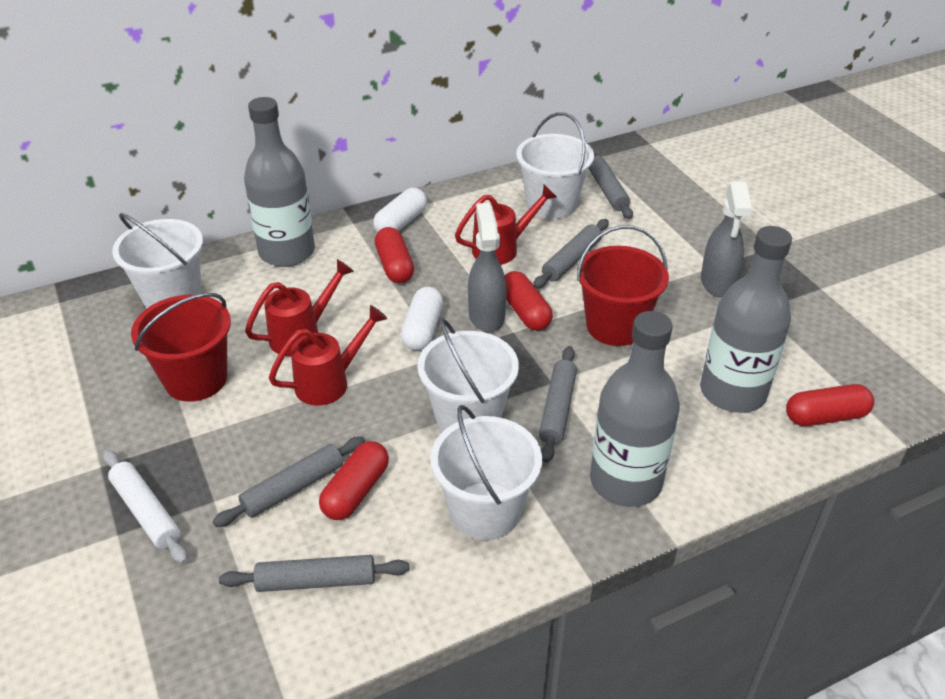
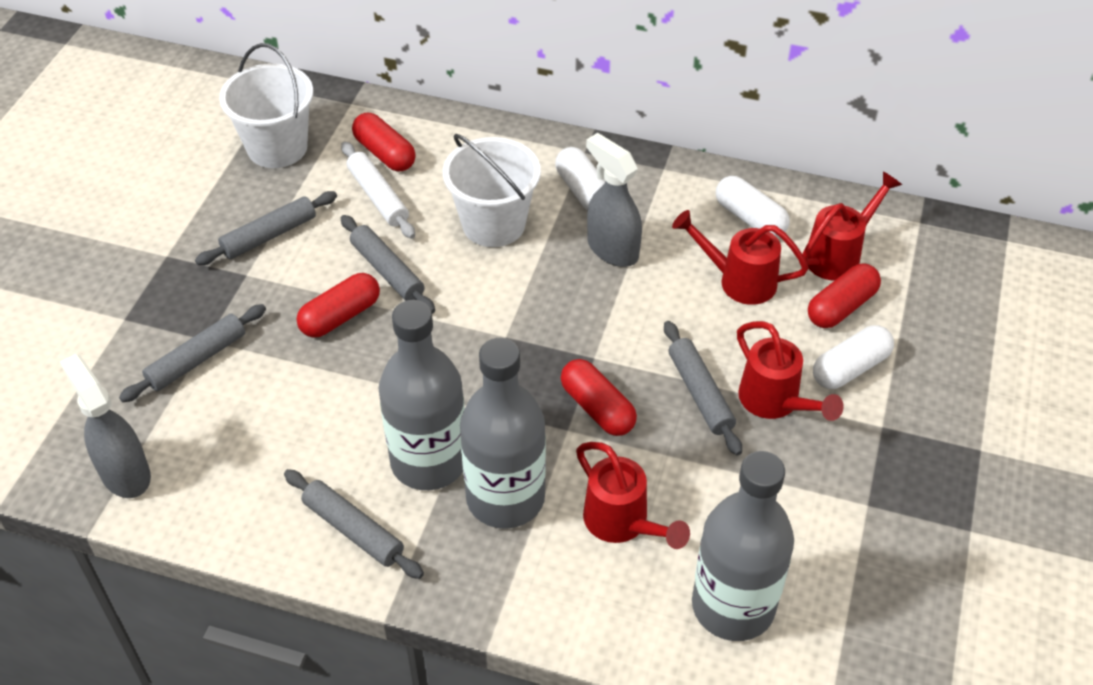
red bucket: [131,293,231,402] [577,225,669,346] = 2 -> none = 0
red watering can: [245,259,354,356] [269,305,388,406] [455,185,557,265] = 3 -> [576,442,690,549] [672,210,809,305] [737,321,844,421] [803,171,902,280] = 4
white bucket: [112,213,203,309] [418,319,519,432] [430,405,542,540] [516,112,594,219] = 4 -> [219,43,313,168] [442,134,541,247] = 2
white capsule: [373,188,427,232] [401,287,443,350] = 2 -> [555,147,606,211] [716,176,790,237] [813,325,894,389] = 3

